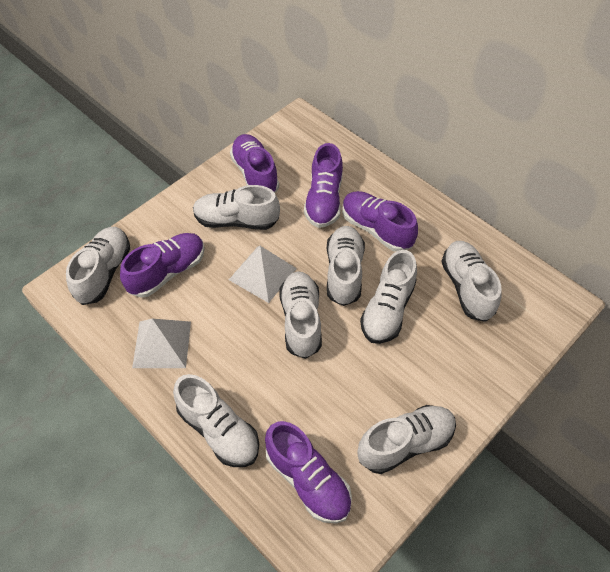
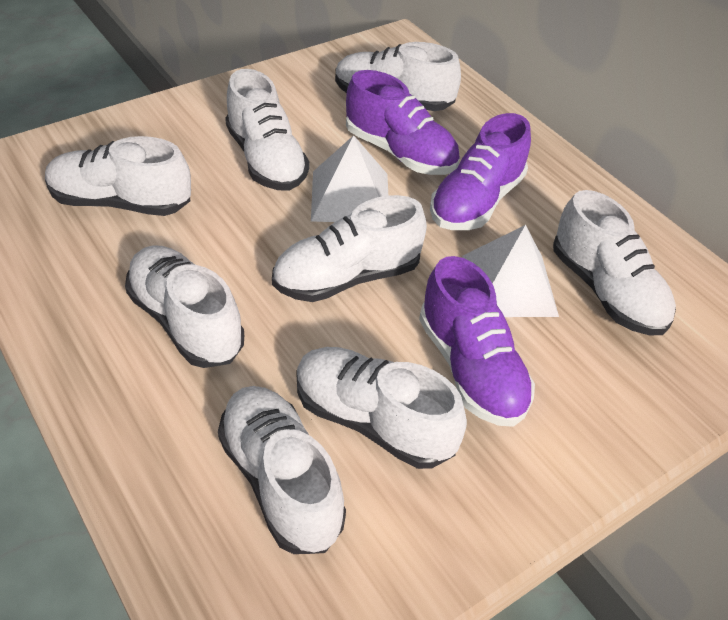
purple shoe: [120,233,205,298] [230,134,279,193] [265,421,352,524] [304,143,343,228] [342,191,418,252] = 5 -> [346,70,460,175] [419,256,535,427] [430,113,531,230] = 3

